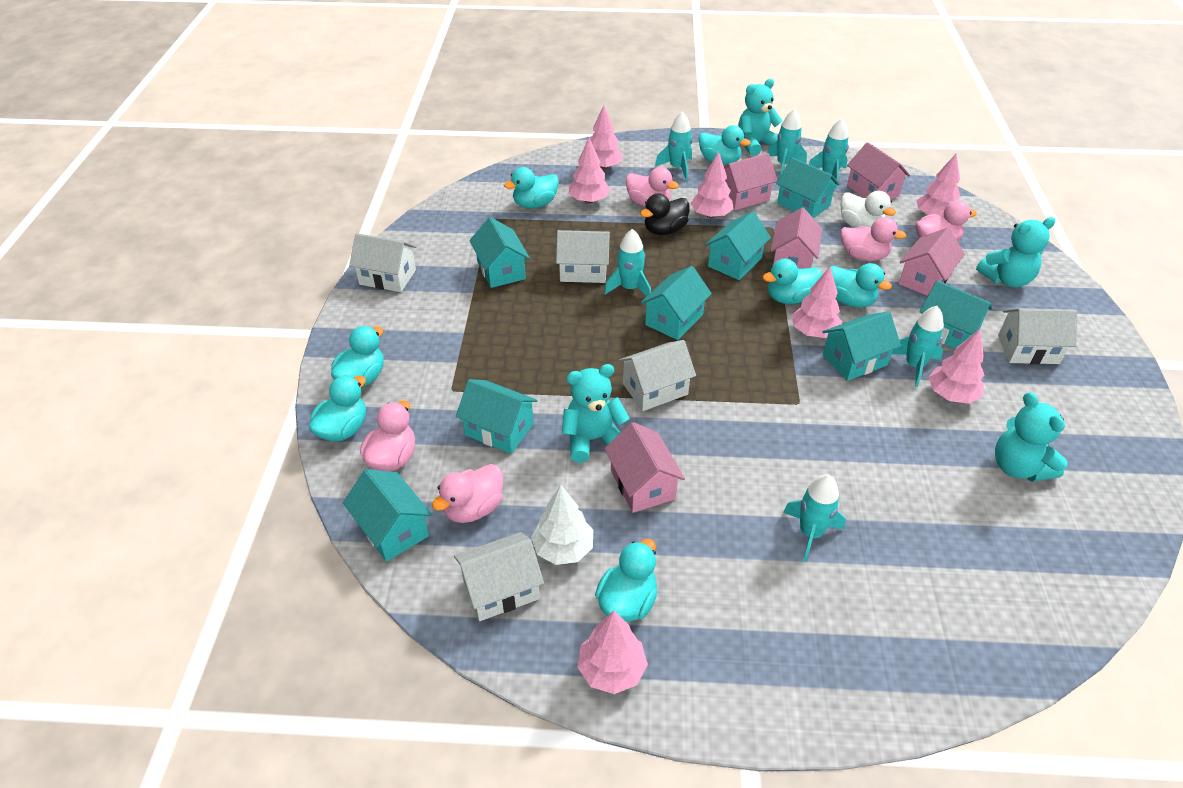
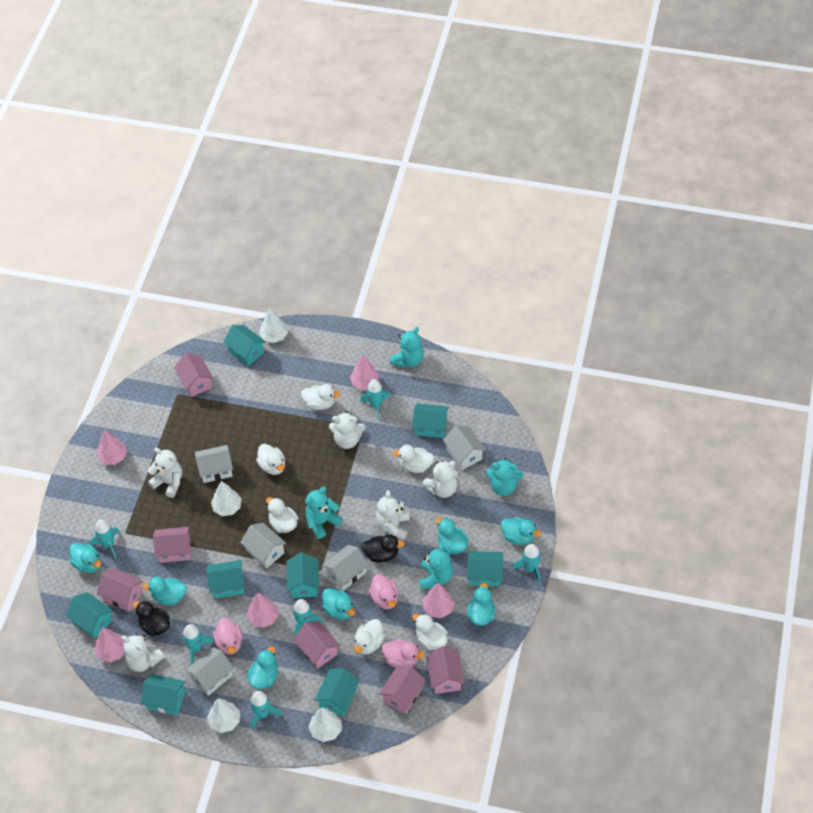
black duck: [640,194,689,235] = 1 -> [133,601,170,636] [362,534,404,563] = 2
pink duck: [360,401,415,471] [432,464,503,523] [626,167,679,207] [840,217,906,261] [915,200,977,242] = 5 -> [213,618,242,655] [369,574,398,609] [382,639,425,667] = 3
pink house: [604,422,685,513] [724,153,778,210] [771,207,822,269] [847,142,910,199] [899,228,965,296] = 5 -> [97,568,143,612] [153,527,191,563] [174,353,213,397] [293,621,340,669] [379,665,426,714] [426,646,465,694] = 6
pink tree: [569,138,611,204] [577,611,648,694] [590,105,624,170] [691,151,734,218] [792,267,842,338] [917,153,960,216] [928,329,984,404] = 7 -> [94,627,125,663] [97,430,127,465] [247,593,279,628] [350,355,379,390] [423,583,455,618] = 5
white duck: [841,191,896,228] = 1 -> [256,444,285,475] [266,497,298,533] [301,384,340,410] [354,619,385,655] [393,445,434,473] [412,613,448,650] = 6
white teddy bear: none = 0 -> [121,634,165,672] [148,448,182,498] [329,411,366,449] [376,490,410,540] [422,461,457,498] = 5
white tree: [531,485,593,565] = 1 -> [207,698,240,733] [211,481,242,516] [259,308,288,343] [309,707,342,742] = 4

